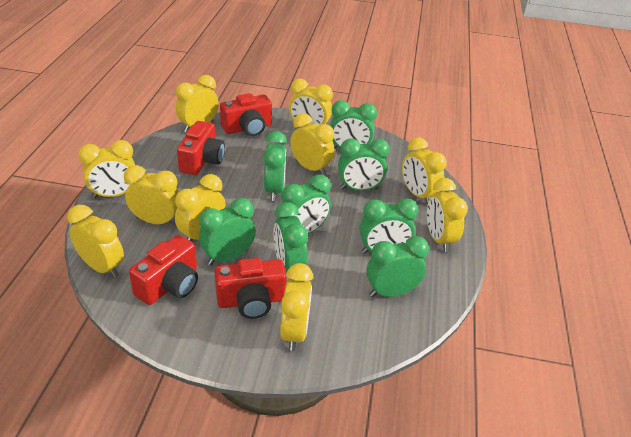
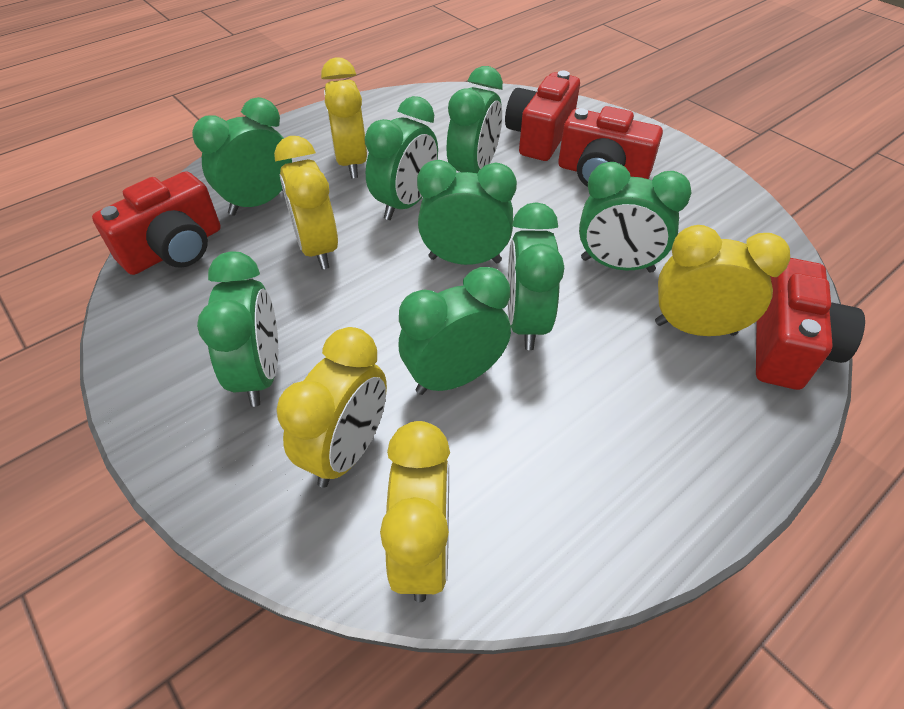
yellow clock: [67,205,124,278] [78,140,135,198] [124,165,179,226] [175,174,226,242] [176,75,219,132] [280,263,313,351] [289,79,333,127] [290,113,335,175] [402,137,447,205] [427,178,468,252] = 10 -> [274,136,338,269] [277,327,387,488] [321,57,367,178] [380,421,450,602] [655,225,790,336] = 5

